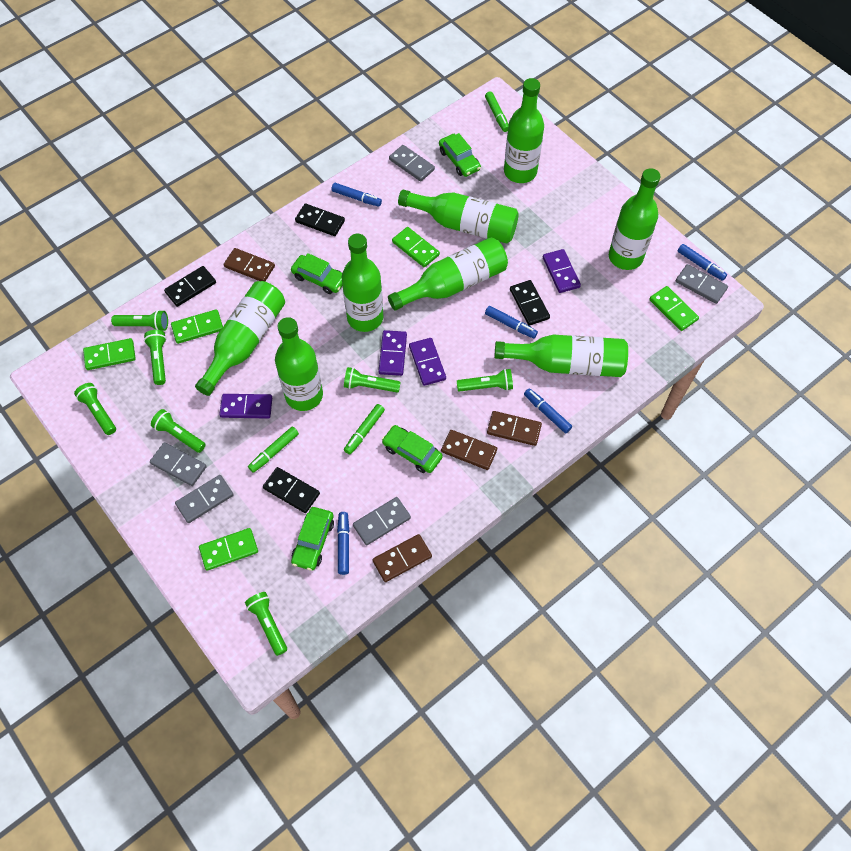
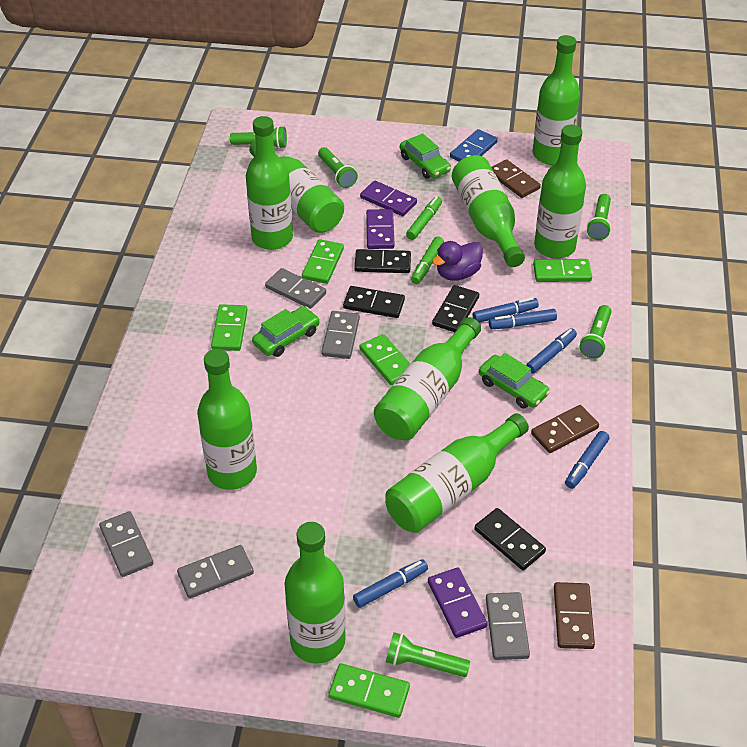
blue domino: none = 0 -> [450,129,498,161] = 1
brown domino: [224,248,275,281] [372,534,432,582] [441,430,497,470] [487,411,542,446] = 4 -> [491,159,541,198] [531,405,599,453] [554,582,595,649] = 3
green bottle: [195,281,285,396] [275,317,323,411] [342,234,383,332] [388,237,508,311] [398,190,519,244] [494,335,628,377] [504,78,544,183] [609,168,660,270] = 8 -> [197,349,257,490] [246,116,293,250] [249,140,344,233] [285,522,346,664] [374,317,481,440] [385,413,529,533] [452,155,525,267] [533,35,580,165] [534,125,586,259] = 9
green car: [291,253,343,294] [291,507,334,570] [382,425,443,473] [439,133,481,177] = 4 -> [252,306,320,357] [400,133,451,179] [479,353,550,409] = 3
green flashlight: [74,383,116,435] [111,310,168,331] [144,330,166,385] [151,409,206,453] [245,592,287,656] [344,367,401,393] [457,369,513,392] = 7 -> [230,126,287,149] [318,147,358,188] [386,632,470,677] [579,305,612,358] [587,194,611,240] = 5
green marker: [248,427,299,473] [344,404,385,455] [485,91,509,132] = 3 -> [406,196,442,240] [411,236,444,284] = 2
purple domino: [219,394,272,419] [379,330,407,376] [409,338,446,386] [543,249,581,293] = 4 -> [360,181,417,216] [366,209,395,249] [428,568,488,638] = 3
purple duck: none = 0 -> [432,241,483,281] = 1

